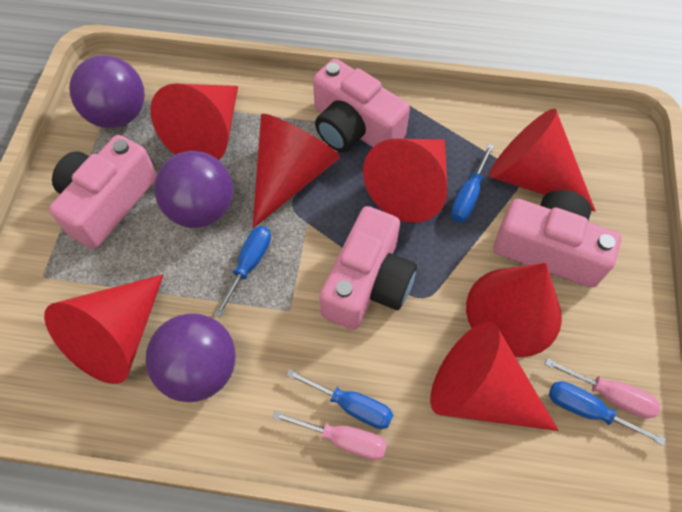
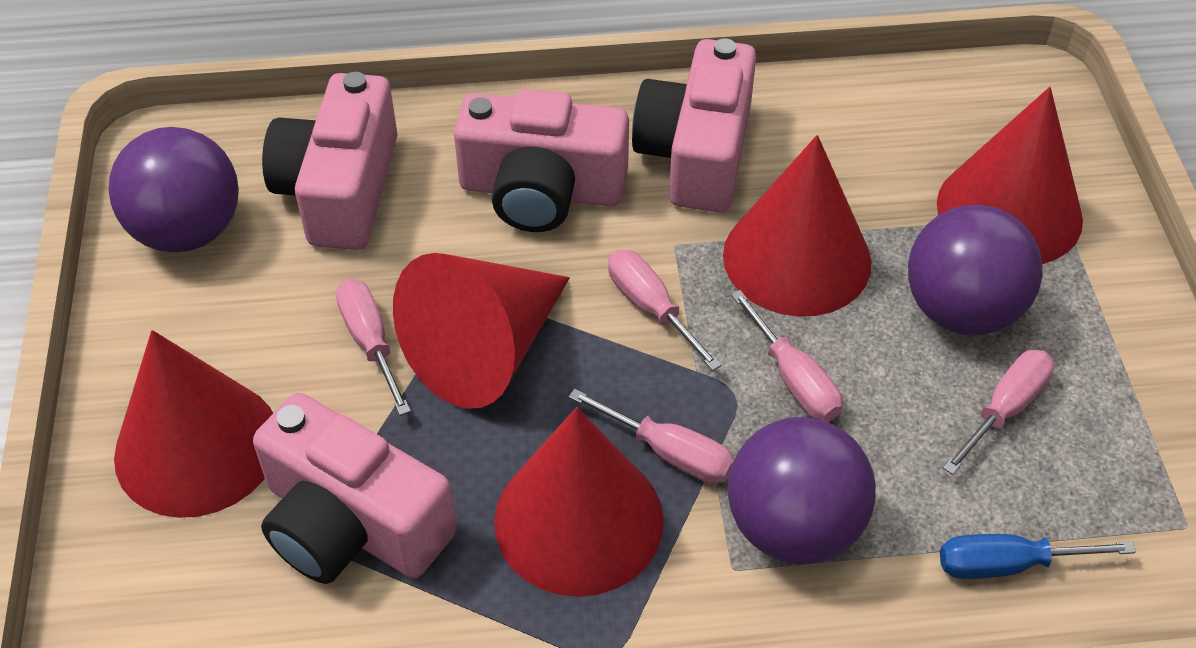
blue screwdriver: [214,226,271,317] [286,369,393,429] [451,144,494,222] [549,381,666,446] = 4 -> [940,534,1136,579] = 1
pink screwdriver: [273,411,387,460] [545,358,660,419] = 2 -> [336,279,411,416] [568,389,734,484] [608,250,722,371] [731,290,842,421] [943,350,1054,475] = 5
red cone: [44,274,164,384] [150,83,238,160] [252,114,340,228] [363,139,448,223] [430,322,559,431] [466,263,562,357] [489,109,596,212] = 7 -> [114,330,273,518] [393,253,570,409] [494,407,664,597] [723,135,871,317] [937,87,1083,264] = 5

